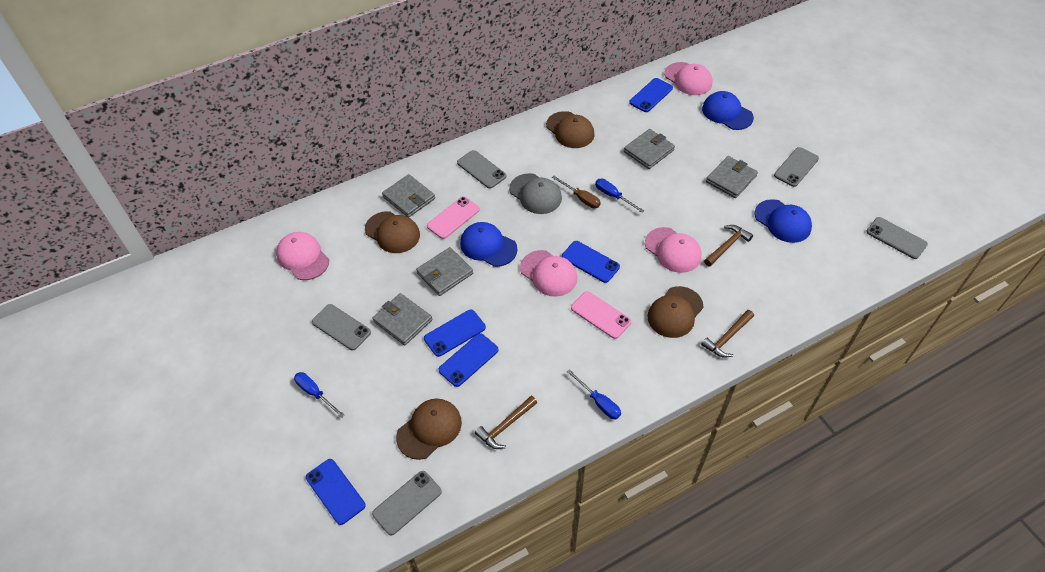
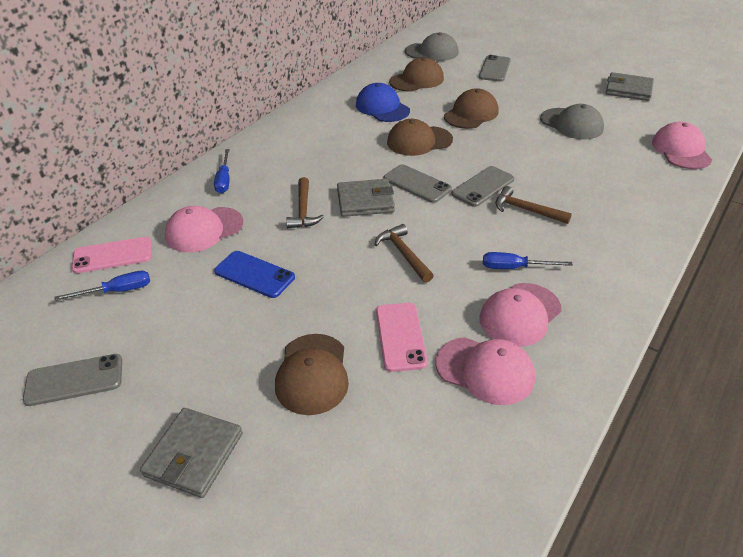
blue cap: [460,222,517,267] [702,91,754,130] [755,199,812,243] = 3 -> [356,83,410,122] = 1
blue phone: [306,459,366,525] [424,310,486,357] [438,333,499,387] [562,241,620,283] [629,78,673,112] = 5 -> [214,251,295,298] = 1
brown screwdriver: [552,176,601,208] = 1 -> none = 0
grey cap: [509,173,562,214] = 1 -> [405,32,459,61] [540,104,604,139] = 2
grey phone: [312,304,371,350] [372,471,442,535] [457,150,506,188] [774,147,819,187] [866,217,928,259] = 5 -> [23,354,122,406] [384,164,452,203] [451,166,514,207] [479,55,511,82] = 4
grey wallet: [373,293,432,345] [382,174,435,217] [416,247,473,296] [624,129,675,169] [706,156,758,198] = 5 -> [140,408,243,498] [337,179,395,217] [606,72,654,101] = 3

